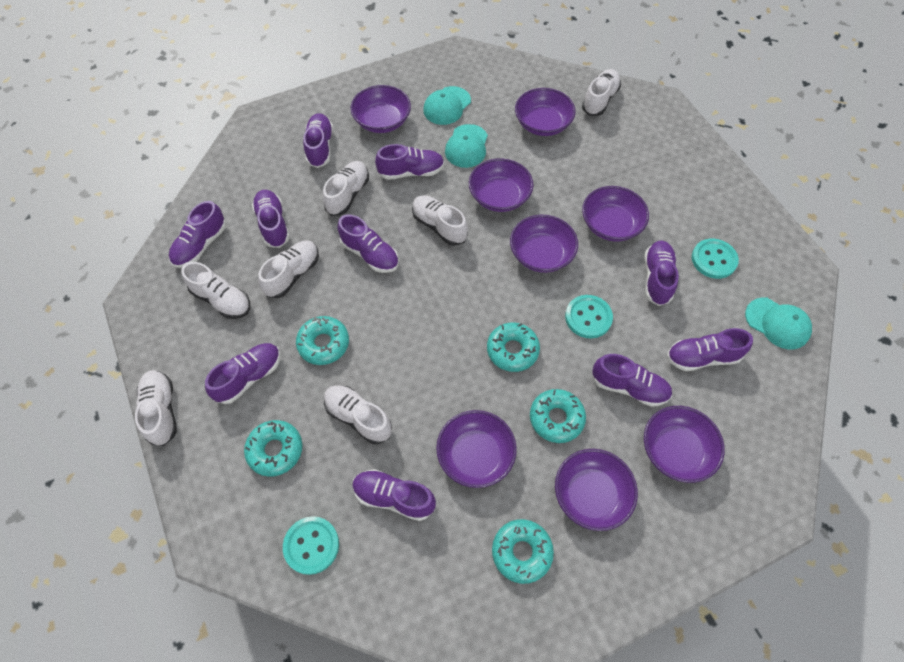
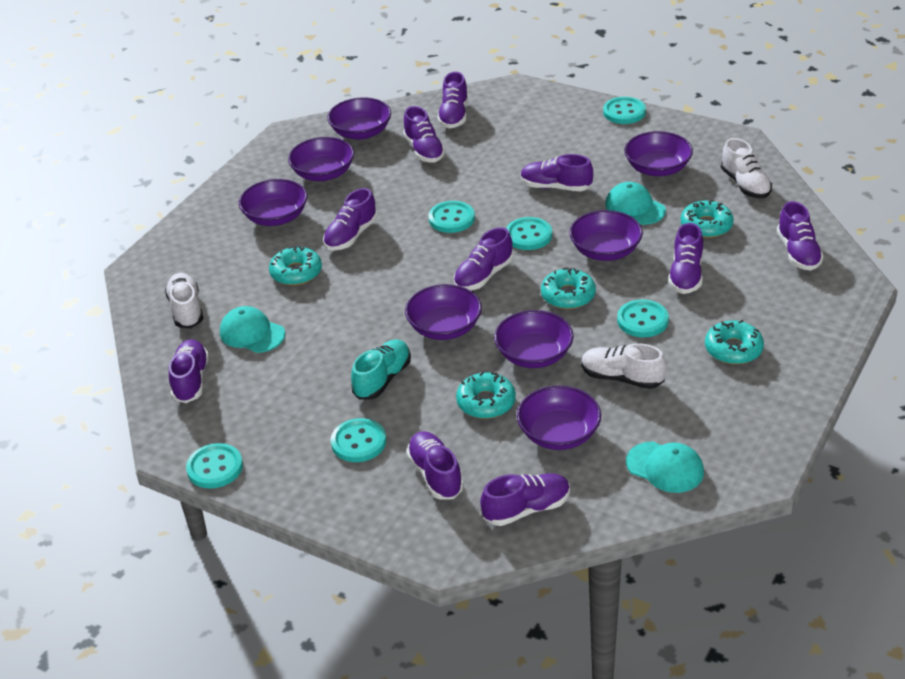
turquoise button: [283,516,339,575] [565,295,613,338] [692,239,739,279] = 3 -> [186,443,243,489] [331,418,386,462] [428,201,475,233] [506,217,552,250] [603,97,646,124] [617,300,669,337] = 6
turquoise shoe: none = 0 -> [351,339,411,400] = 1
white shoe: [135,370,177,446] [181,262,250,319] [258,240,319,298] [323,161,369,216] [324,385,392,444] [412,195,468,246] [582,69,621,116] = 7 -> [165,273,203,328] [581,343,666,389] [721,138,772,198] = 3

